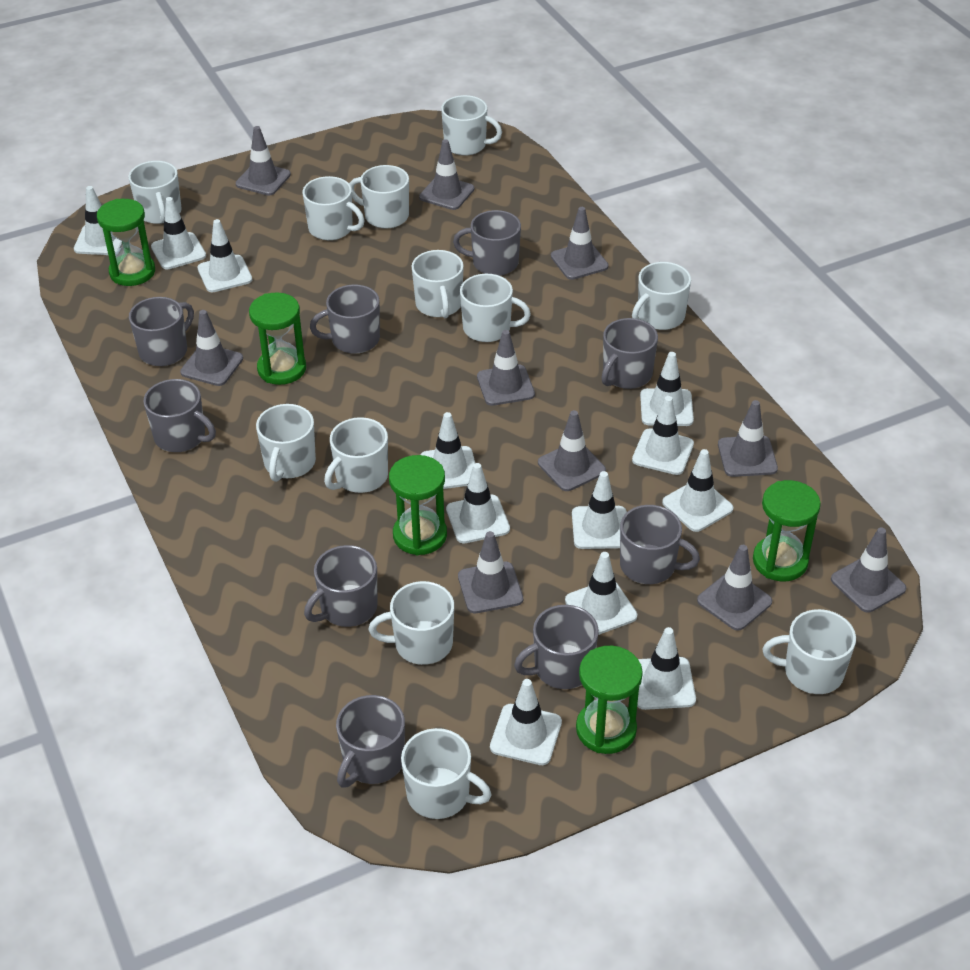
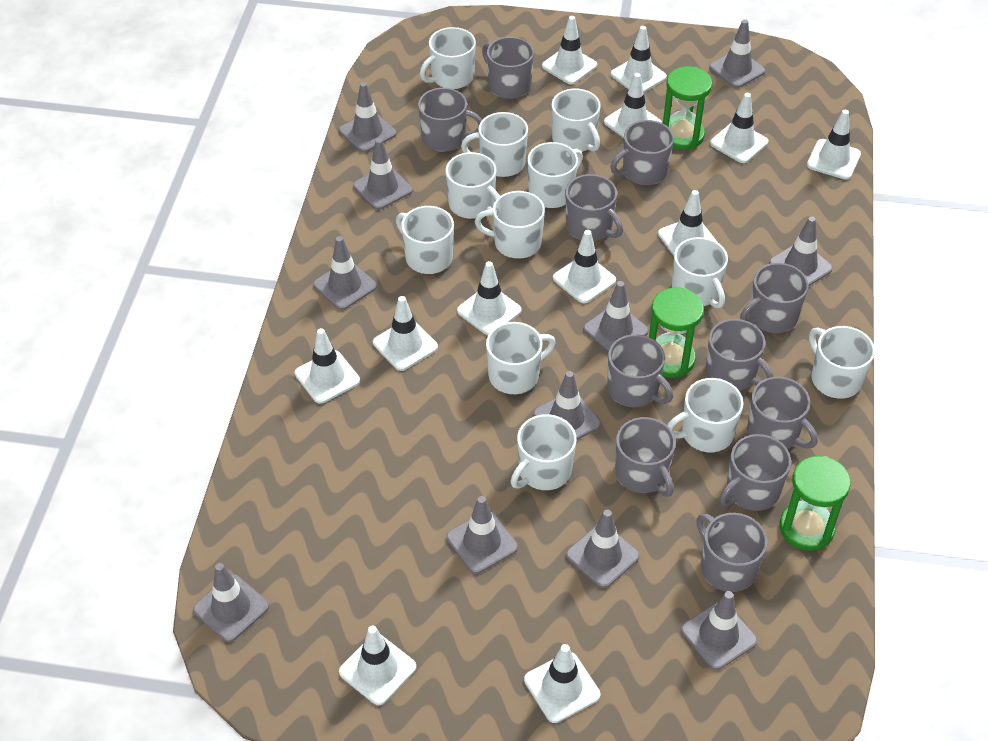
green hourglass: [97,199,155,286] [249,292,306,385] [389,455,447,555] [576,646,643,754] [753,480,821,581] = 5 -> [649,287,704,378] [663,66,712,150] [780,456,851,551] = 3
grey mug: [129,297,194,366] [143,379,216,452] [304,545,378,627] [310,284,380,354] [336,695,405,788] [453,210,521,276] [514,605,599,689] [601,318,658,389] [620,505,700,584] = 9 -> [418,88,482,152] [482,37,534,99] [566,174,623,241] [607,334,673,407] [610,120,674,185] [615,417,676,497] [696,513,767,592] [705,319,774,391] [719,434,791,511] [740,263,809,333] [747,377,818,449] = 11
grey traffic cone: [180,310,243,386] [236,126,291,196] [419,139,474,210] [458,531,523,613] [477,330,535,406] [538,410,606,491] [551,207,609,280] [697,545,772,631] [718,400,778,477] [831,528,906,612] = 10 -> [193,563,269,642] [313,236,377,310] [339,82,397,152] [353,138,412,210] [446,496,518,574] [533,371,601,440] [566,510,640,588] [583,281,649,352] [681,591,757,670] [709,19,765,88] [769,216,833,287] = 11

